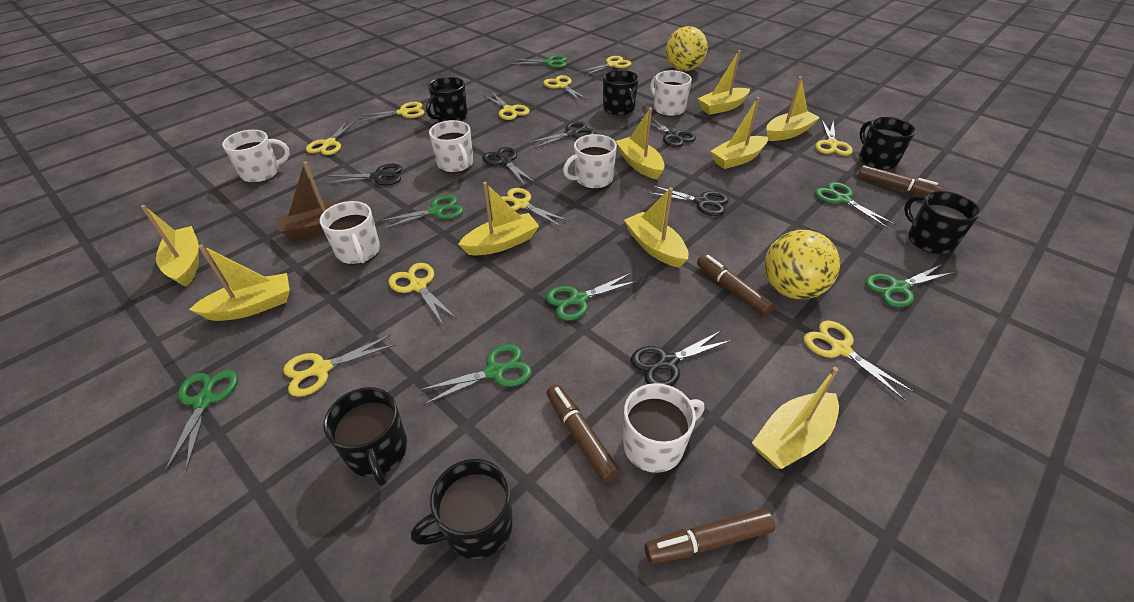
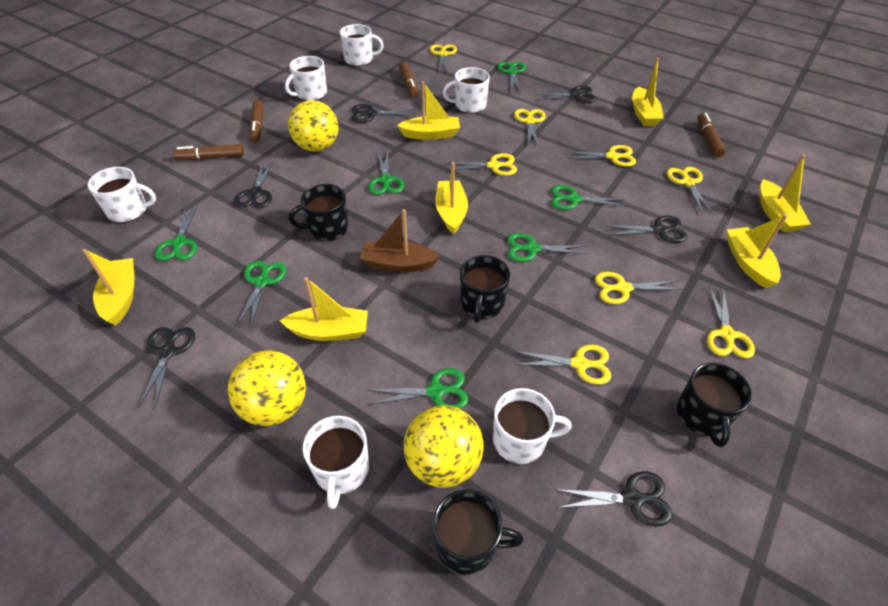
black mug: [324,387,408,486] [411,459,513,559] [426,77,468,122] [603,70,639,116] [859,117,916,170] [904,191,980,254] = 6 -> [289,184,348,241] [433,490,523,575] [460,255,510,323] [677,363,752,447] = 4
yellow ball: [666,26,708,71] [764,230,840,299] = 2 -> [228,350,306,426] [288,100,339,152] [403,405,484,488] = 3
yellow boat: [141,205,199,287] [189,244,290,321] [458,182,539,255] [615,108,665,180] [624,188,688,268] [698,50,750,115] [710,97,768,169] [752,367,839,469] [766,76,820,141] = 9 -> [82,249,135,326] [280,277,368,341] [397,81,460,140] [435,162,468,234] [632,58,664,126] [727,214,788,288] [760,154,811,232] = 7
yellow scissors: [283,335,395,397] [306,120,357,155] [358,102,425,121] [389,263,457,325] [483,91,530,120] [501,188,569,227] [543,75,589,102] [579,56,632,76] [804,320,914,401] [815,120,853,156] = 10 -> [430,44,457,73] [446,153,517,176] [514,109,546,147] [514,345,611,385] [565,145,636,167] [595,272,684,304] [667,167,714,214] [707,287,755,358] = 8

